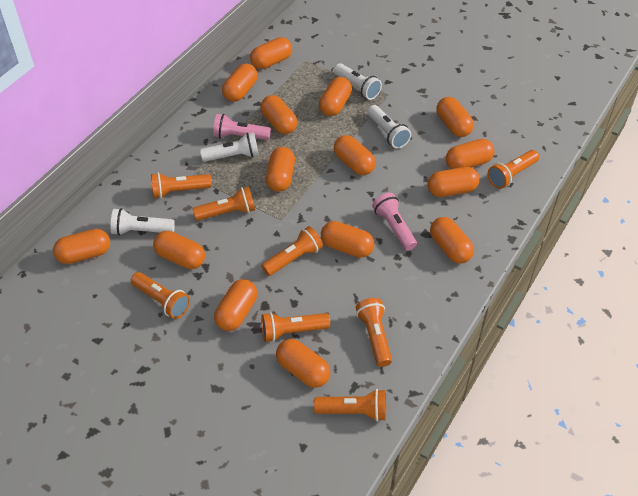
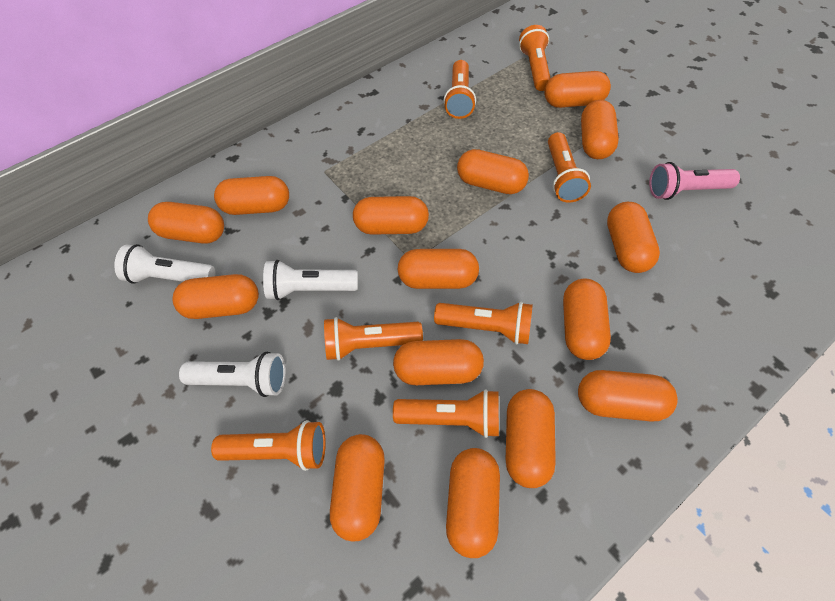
orange flashlight: [131,272,190,319] [151,172,212,199] [193,186,255,221] [261,226,323,276] [261,312,330,342] [314,389,386,422] [356,298,392,367] [488,150,539,189] = 8 -> [211,420,326,471] [324,317,423,361] [393,389,499,438] [434,302,533,345] [444,60,476,119] [519,25,550,91] [548,132,591,203] = 7
pink flashlight: [213,114,271,140] [372,193,417,251] = 2 -> [649,162,740,200] = 1
white flashlight: [111,208,175,236] [200,132,259,162] [334,63,382,100] [367,105,411,149] = 4 -> [114,244,216,284] [179,352,286,397] [263,260,358,300] = 3

